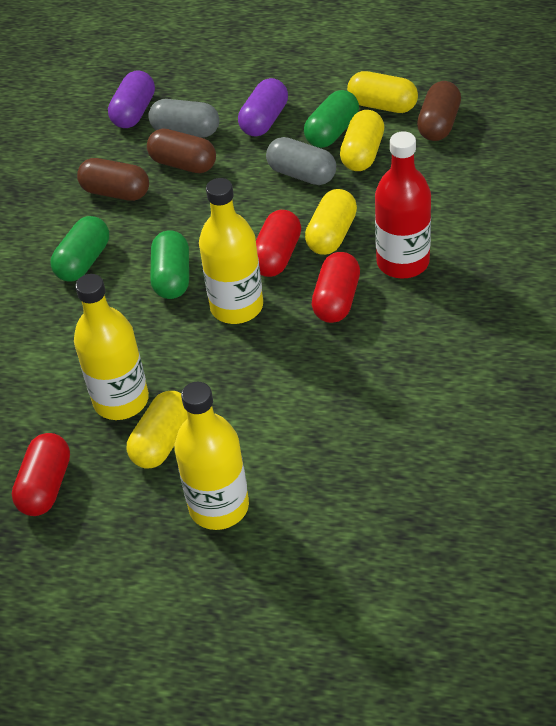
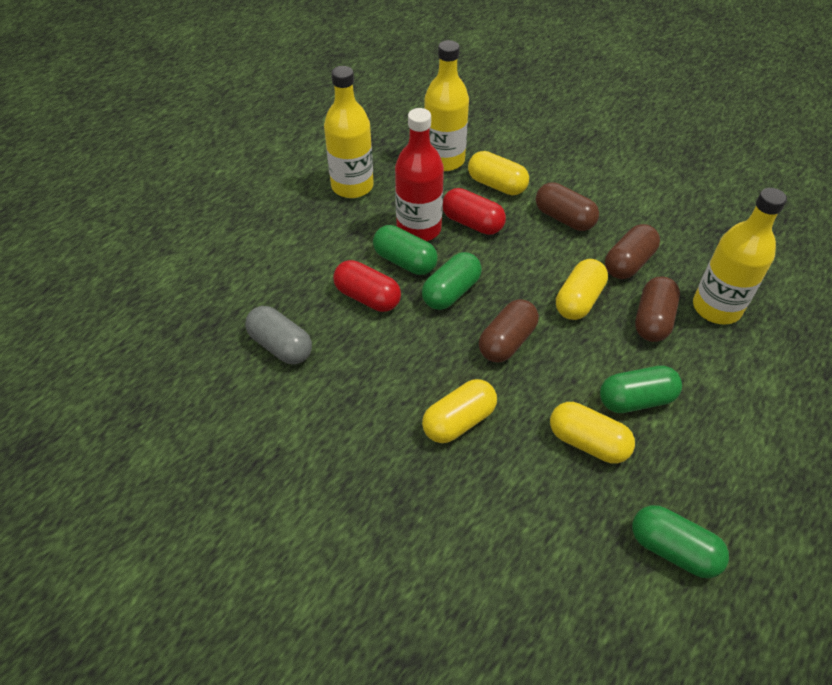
brown capsule: [77,158,149,201] [147,128,216,173] [417,81,461,141] = 3 -> [479,299,539,362] [536,182,599,231] [605,224,660,279] [635,276,680,342] = 4
green capsule: [50,216,109,282] [150,230,189,299] [304,90,359,148] = 3 -> [373,225,438,275] [422,252,482,310] [600,365,682,413] [632,505,729,578] = 4
grey capsule: [148,99,219,138] [266,137,336,185] = 2 -> [245,306,312,364] = 1
purple capsule: [108,70,155,128] [238,78,288,137] = 2 -> none = 0
red capsule: [12,433,70,516] [256,210,301,277] [312,252,360,323] = 3 -> [333,260,401,312] [443,188,506,235] = 2

